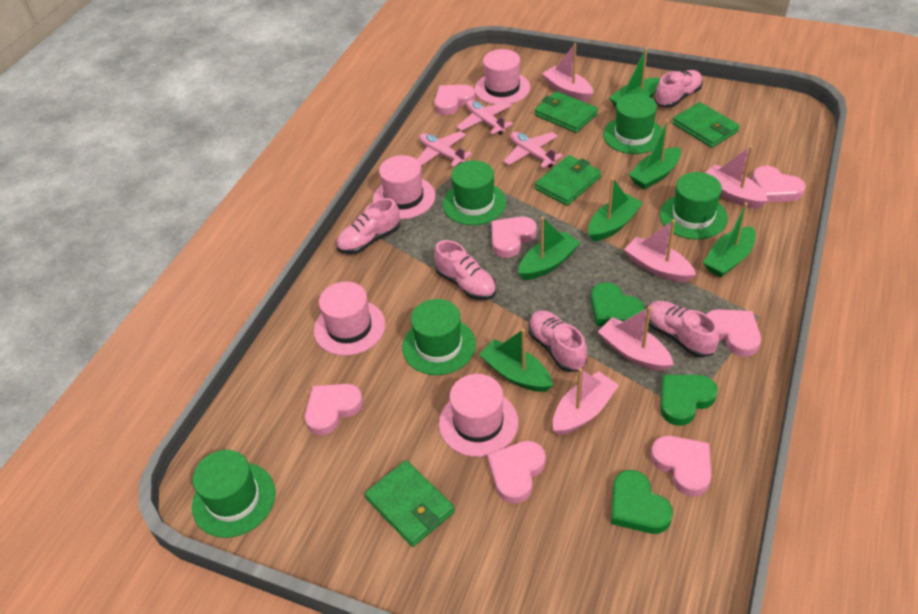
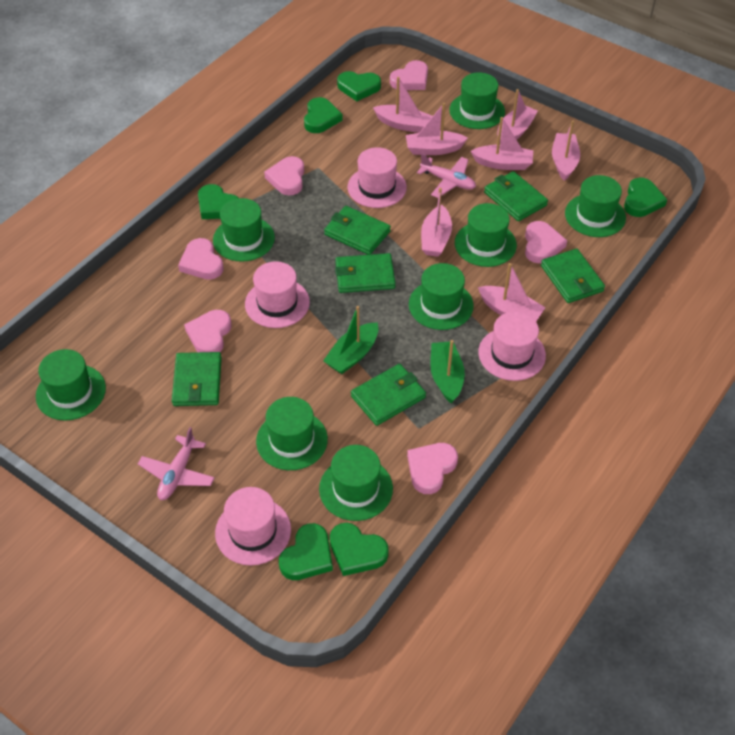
green boat: [479,329,553,392] [518,217,580,280] [588,177,643,241] [609,48,661,108] [629,120,681,190] [703,202,755,277] = 6 -> [323,306,378,374] [430,340,465,403] = 2
green hat: [192,450,276,538] [402,299,476,375] [443,160,506,225] [603,94,662,154] [660,172,728,240] = 5 -> [36,349,106,421] [213,198,275,262] [256,397,328,470] [319,445,393,521] [409,263,474,330] [449,72,505,129] [455,203,517,267] [565,175,626,237] = 8
green heart: [591,282,645,326] [611,470,673,534] [660,375,718,426] = 3 -> [198,184,238,219] [279,523,333,580] [304,97,343,133] [330,523,389,576] [337,71,381,101] [624,178,667,217] = 6
green wallet: [365,460,455,547] [535,91,598,133] [535,155,601,206] [672,102,740,148] = 4 -> [172,352,222,406] [324,206,391,255] [335,253,396,293] [351,364,426,426] [484,171,548,221] [541,249,605,303] = 6
pink boat: [542,43,593,102] [553,368,619,435] [598,306,674,371] [624,219,696,282] [705,146,768,209] = 5 -> [373,77,432,133] [406,103,468,155] [421,188,452,257] [471,117,533,170] [478,263,546,321] [497,89,538,144] [552,120,580,181] = 7
pink heart: [305,384,363,435] [434,85,476,115] [487,441,546,504] [491,217,537,258] [651,436,711,496] [706,309,761,357] [752,166,805,202] = 7 -> [178,238,224,280] [184,310,232,352] [264,156,304,195] [390,60,428,90] [407,443,458,494] [525,221,567,263] = 6
pink plane: [417,131,472,167] [457,100,513,135] [503,132,563,168] = 3 -> [138,427,215,500] [417,153,476,198] = 2
pink shoe: [336,198,400,254] [434,240,496,300] [529,310,587,372] [648,301,719,358] [655,70,703,108] = 5 -> none = 0

